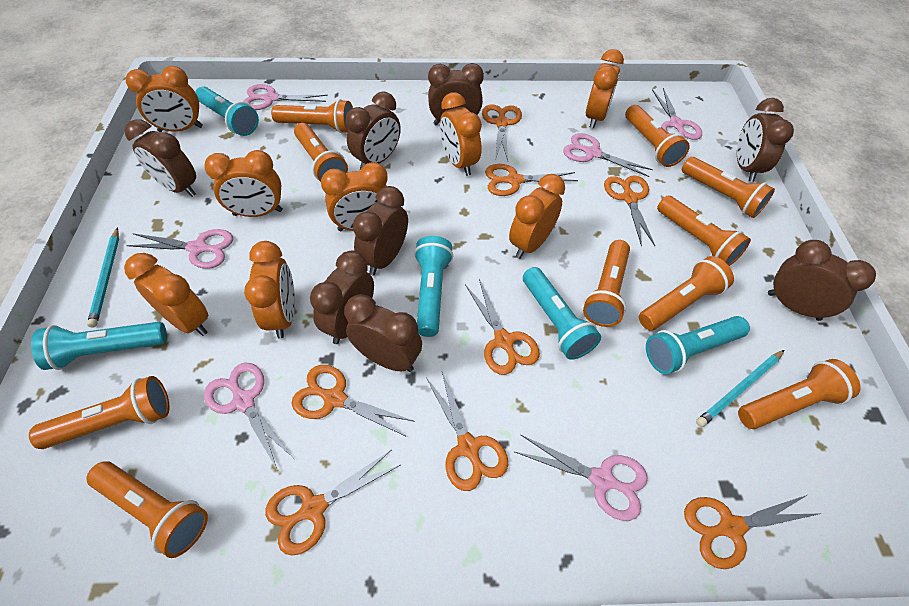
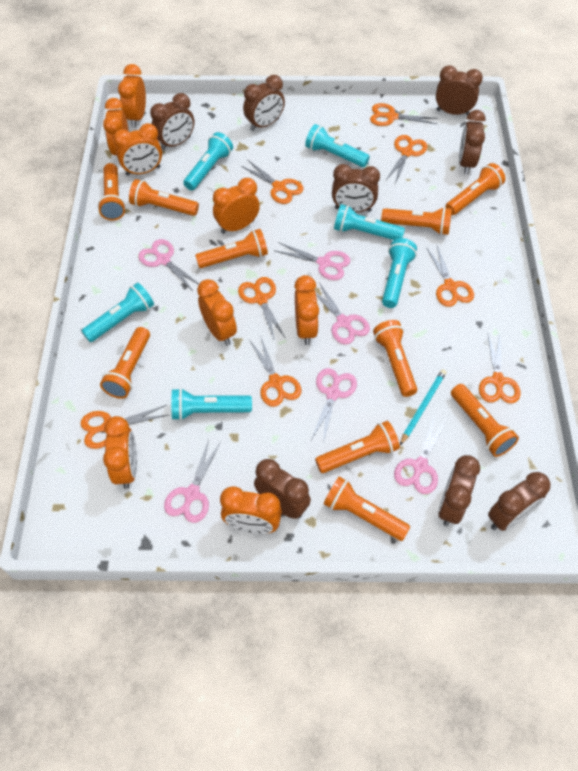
turquoise flashlight: [31,322,167,370] [195,86,259,136] [414,236,453,337] [523,267,601,360] [646,316,750,374] = 5 -> [82,283,154,342] [172,388,252,420] [183,132,233,190] [305,124,370,167] [334,204,405,240] [382,238,417,308] = 6
turquoise pencil: [87,227,119,327] [696,350,784,427] = 2 -> [400,369,446,445] = 1

